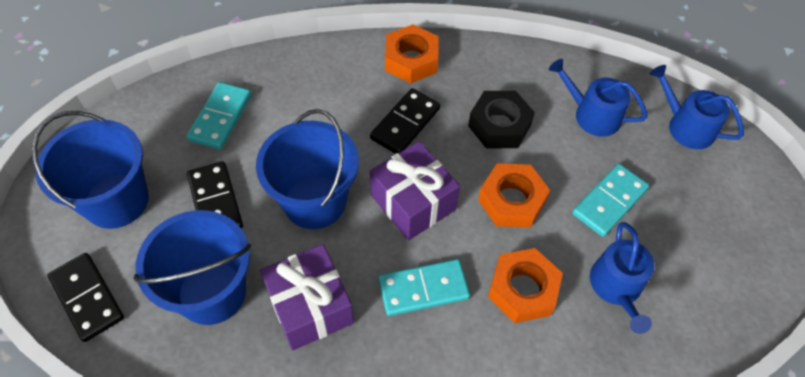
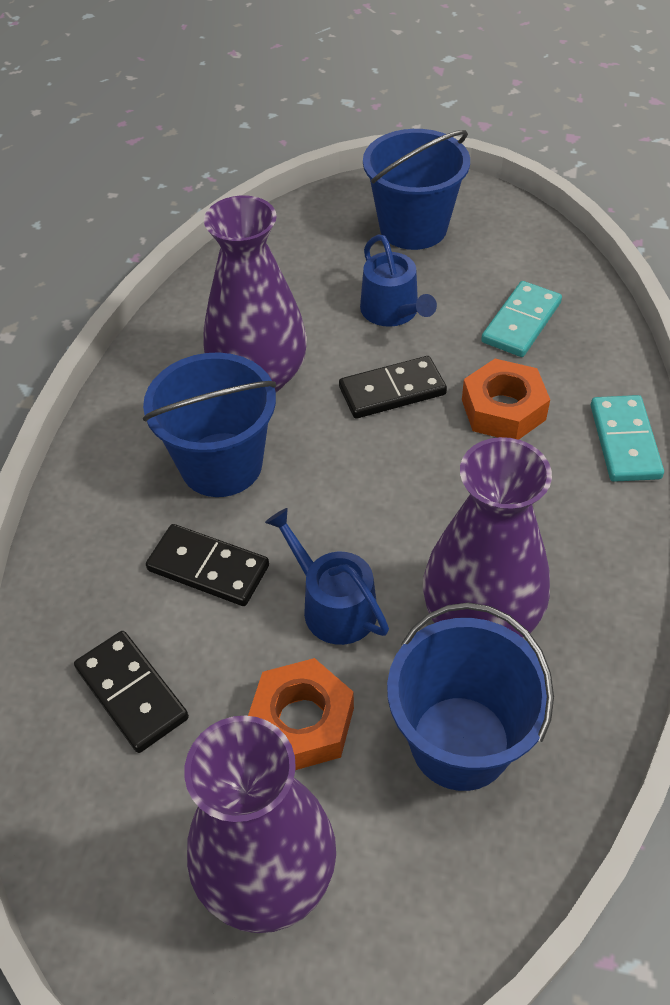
black nut: [468,91,535,149] = 1 -> none = 0
blue watering can: [549,59,648,136] [590,222,654,334] [650,65,744,149] = 3 -> [265,508,389,645] [360,234,437,327] = 2
orange nut: [385,24,439,83] [478,163,550,228] [488,248,563,323] = 3 -> [248,658,354,770] [462,359,550,440] = 2
purple gift: [260,244,354,350] [370,141,460,241] = 2 -> none = 0
purple vase: none = 0 -> [184,716,336,933] [203,196,307,392] [423,437,552,639] = 3
turquoise domino: [186,82,251,150] [378,259,470,316] [572,164,649,237] = 3 -> [481,281,562,357] [591,395,664,482] = 2

